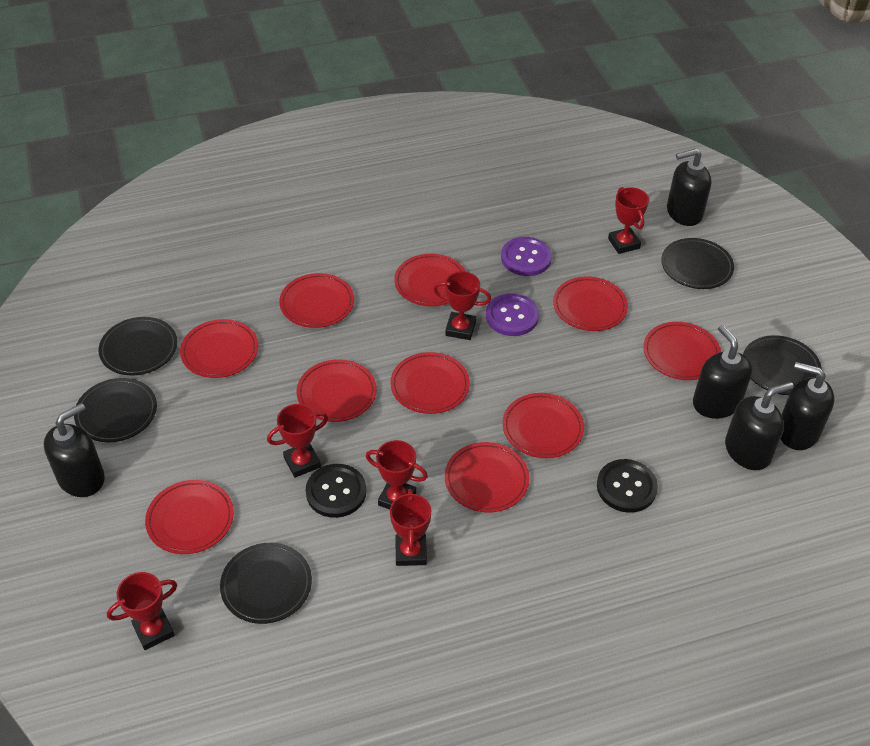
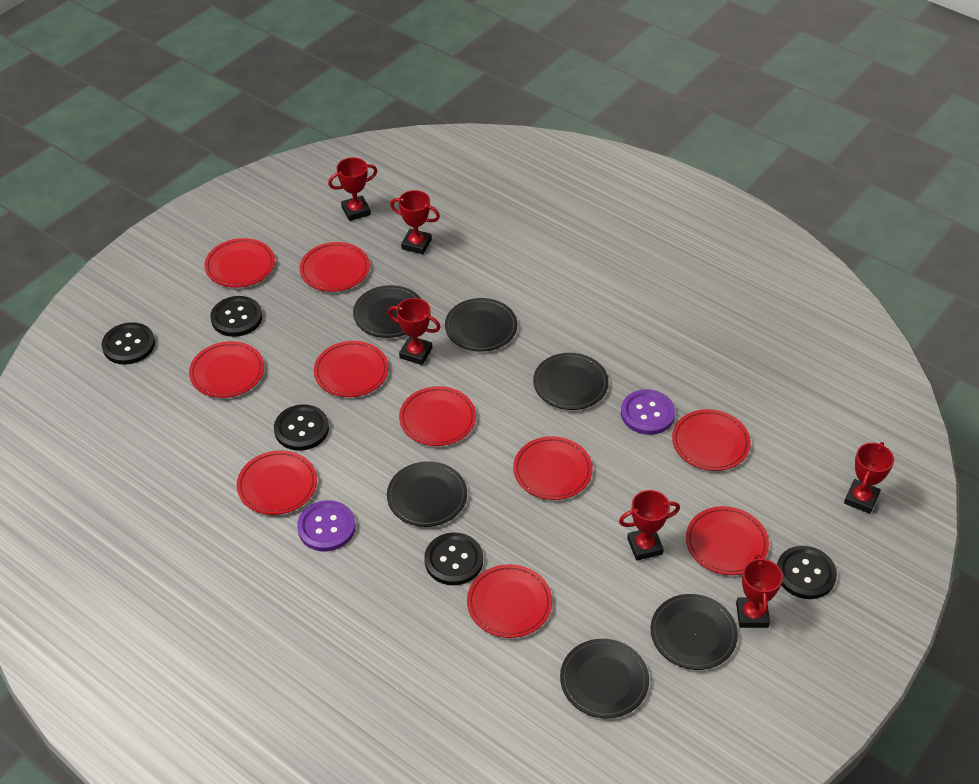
black button: [306,464,366,518] [597,459,658,513] = 2 -> [102,322,155,365] [210,296,262,337] [274,404,329,451] [424,533,483,585] [777,546,837,599] = 5
black plate: [74,378,157,442] [98,317,177,376] [220,543,312,624] [661,238,734,289] [743,335,822,395] = 5 -> [353,285,421,338] [387,461,467,527] [445,298,517,352] [533,353,609,410] [560,639,649,718] [650,594,738,670] = 6
black soap dispenser: [44,403,105,497] [667,149,712,226] [693,325,752,419] [725,382,794,470] [781,362,835,450] = 5 -> none = 0

